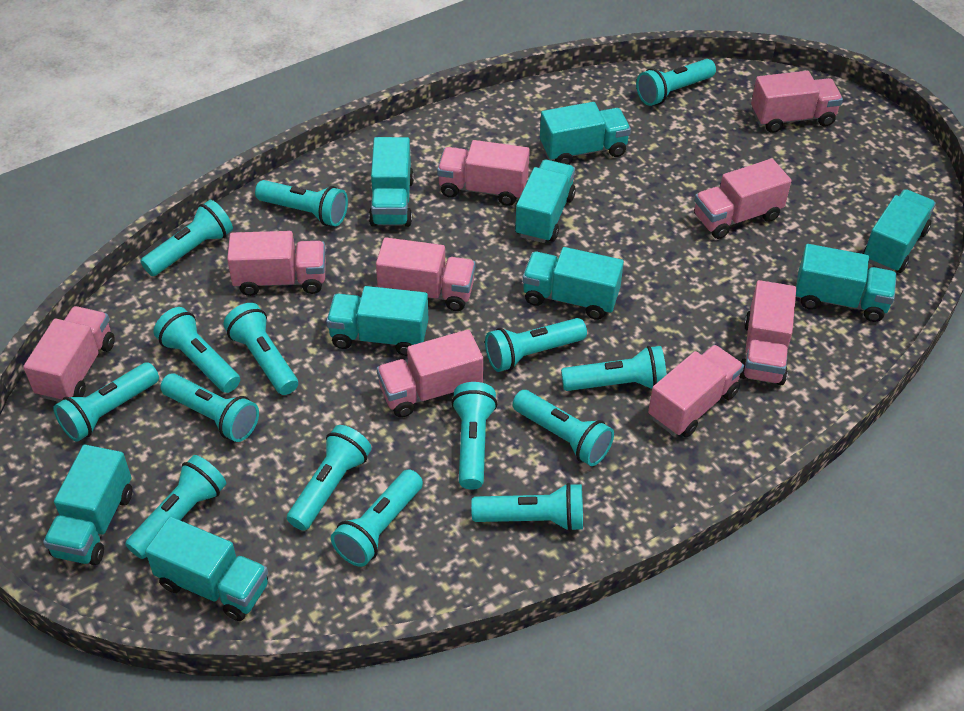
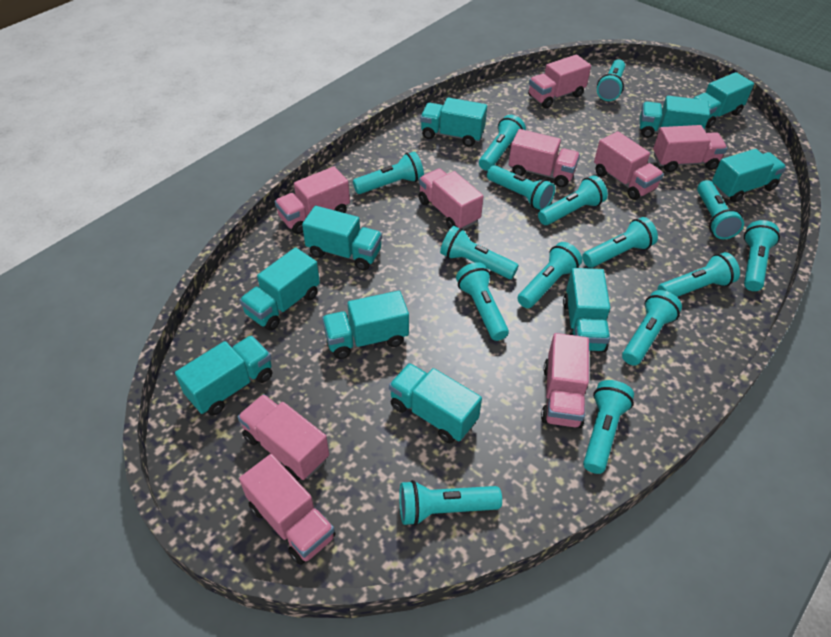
turquoise truck: [43,445,132,565] [145,517,268,621] [326,286,429,356] [369,137,414,227] [515,160,576,243] [522,247,624,320] [540,102,631,165] [796,244,897,322] [863,189,936,273] = 9 -> [175,335,272,416] [239,247,320,331] [302,206,382,270] [322,291,409,359] [389,363,482,443] [420,97,487,147] [563,268,610,352] [640,96,710,138] [693,72,754,128] [712,149,786,202] = 10

